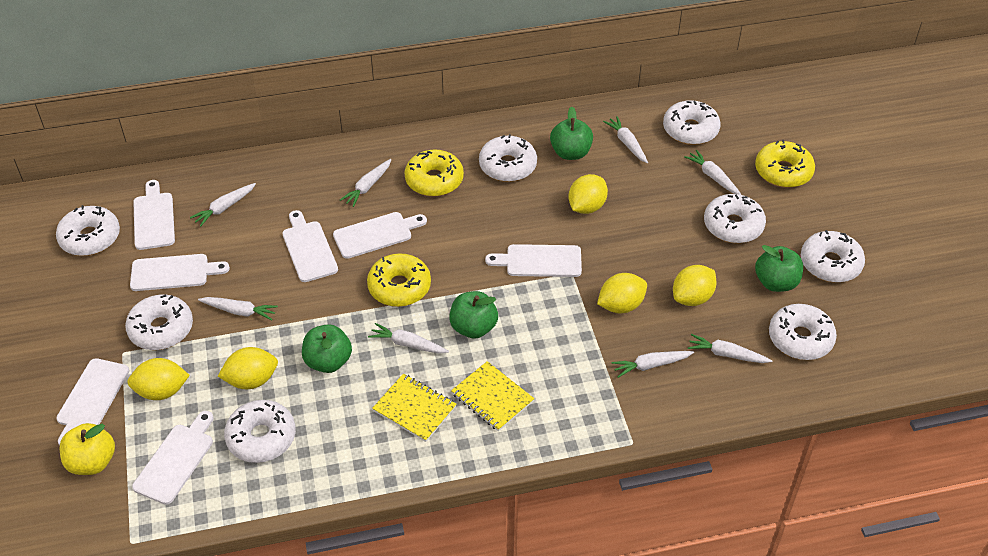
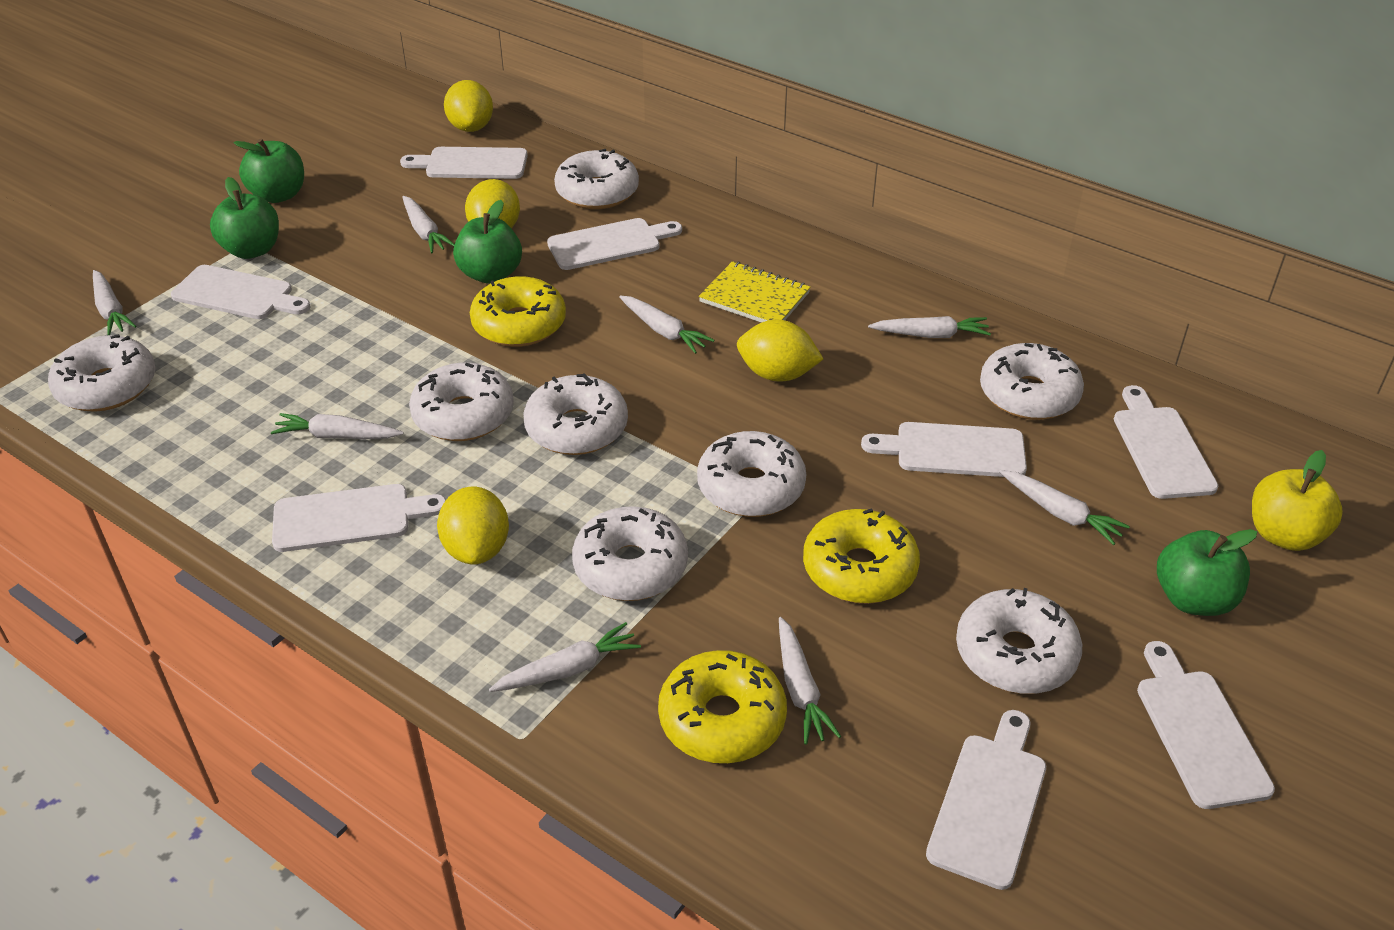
white cutting board: [56,358,129,446] [130,254,230,291] [132,411,213,505] [133,180,175,250] [282,210,338,282] [333,212,427,259] [485,244,582,277] = 7 -> [171,265,311,319] [272,484,446,552] [400,147,528,179] [547,218,682,270] [861,422,1027,477] [926,710,1046,890] [1114,385,1218,499] [1137,641,1275,809] = 8
yellow lemon: [127,358,190,400] [218,347,278,389] [569,174,608,214] [597,273,647,313] [673,265,717,306] = 5 -> [437,487,509,565] [444,80,493,132] [465,179,520,228] [737,320,823,382] = 4
yellow notebook: [372,374,457,442] [451,361,534,431] = 2 -> [699,261,810,322] = 1

